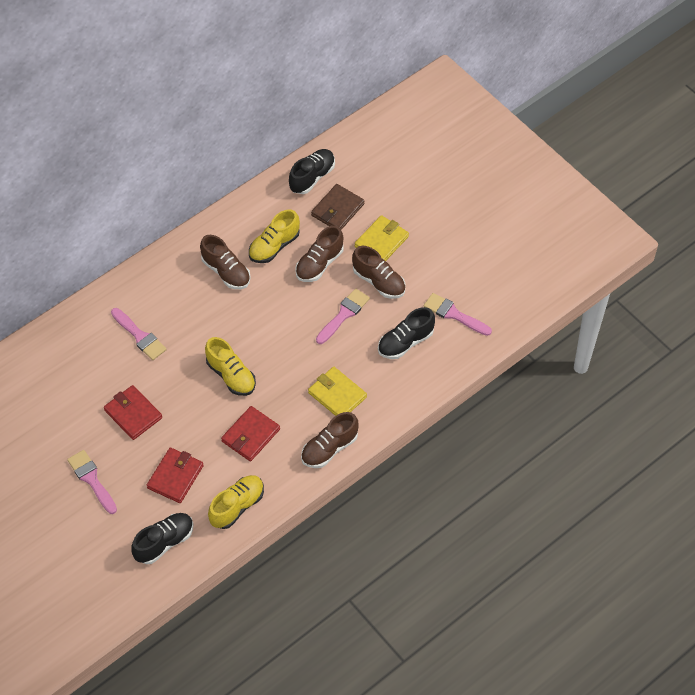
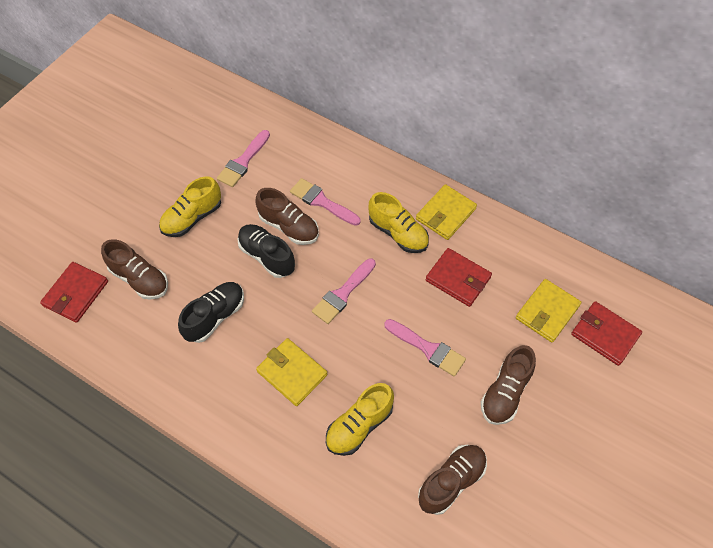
black shoe: [131,513,194,564] [289,149,335,194] [378,307,435,359] = 3 -> [178,282,244,343] [237,224,295,278] = 2
brown wallet: [311,184,364,230] = 1 -> none = 0
yellow wallet: [308,367,367,416] [355,215,409,261] = 2 -> [256,338,327,406] [416,184,477,240] [516,279,581,343] = 3

